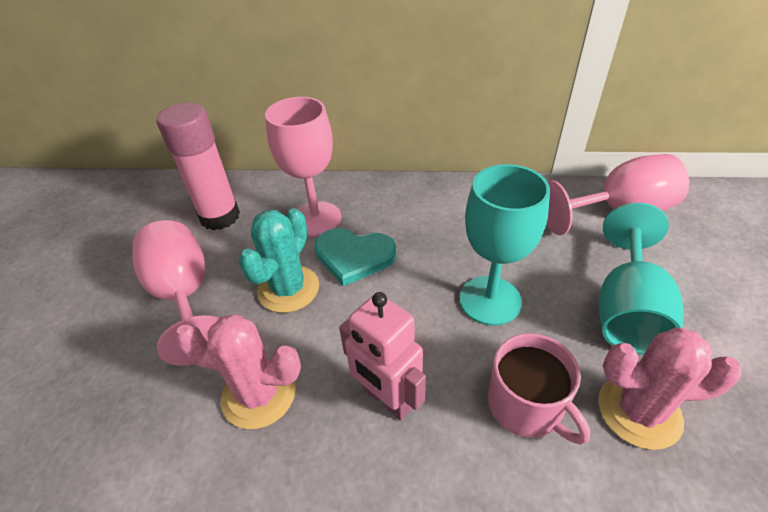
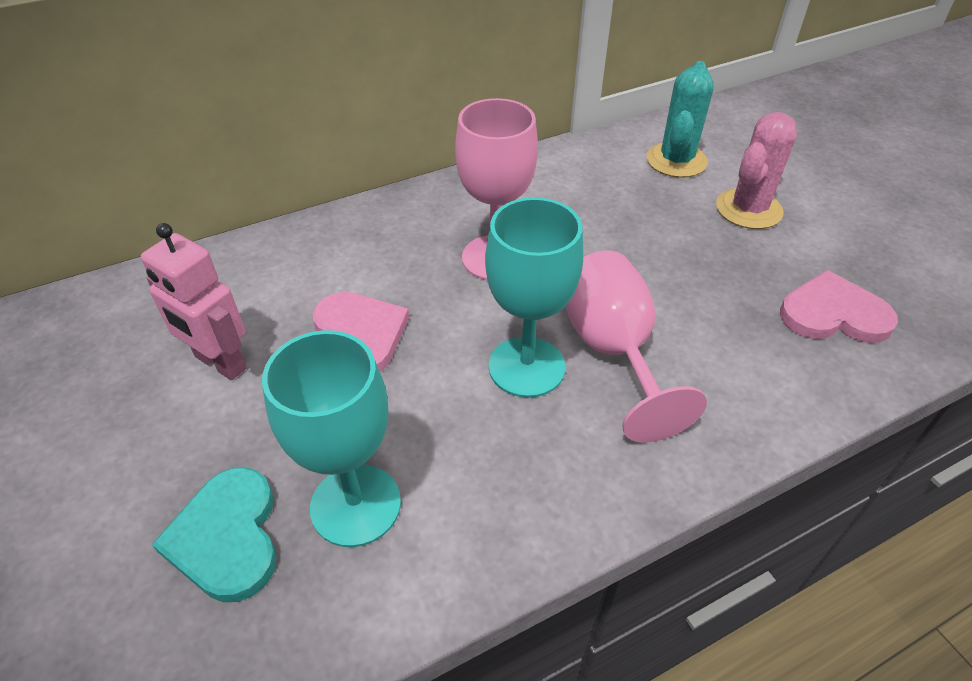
pink cactus: [174,314,301,429] [598,327,742,450] = 2 -> [716,112,797,229] = 1
pink glue stick: [157,102,240,230] = 1 -> none = 0
pink goblet: [132,220,219,366] [265,97,341,237] [546,154,689,235] = 3 -> [455,98,538,280] [566,251,707,443] = 2
pink heart: none = 0 -> [312,292,409,372] [780,270,898,343] = 2
pink mug: [488,333,590,445] = 1 -> none = 0

